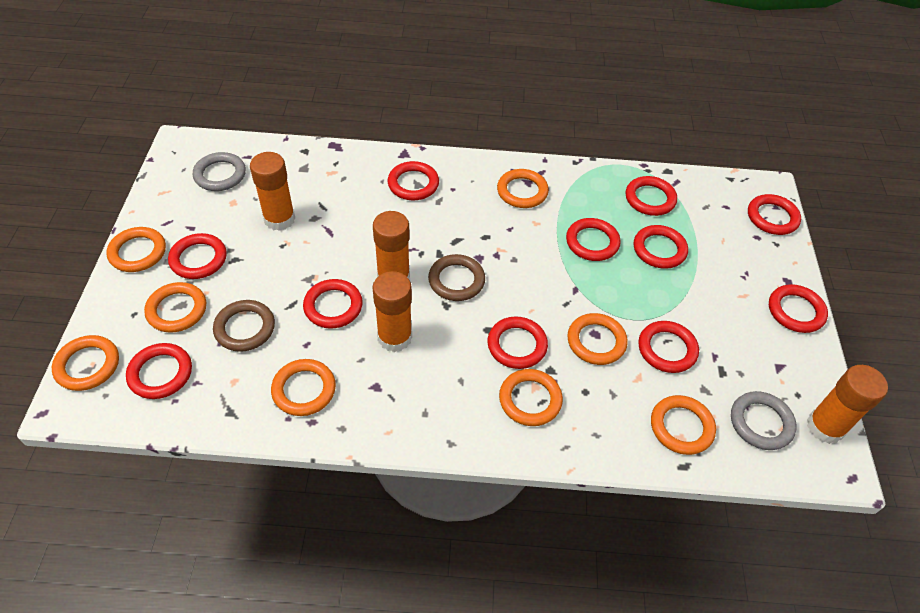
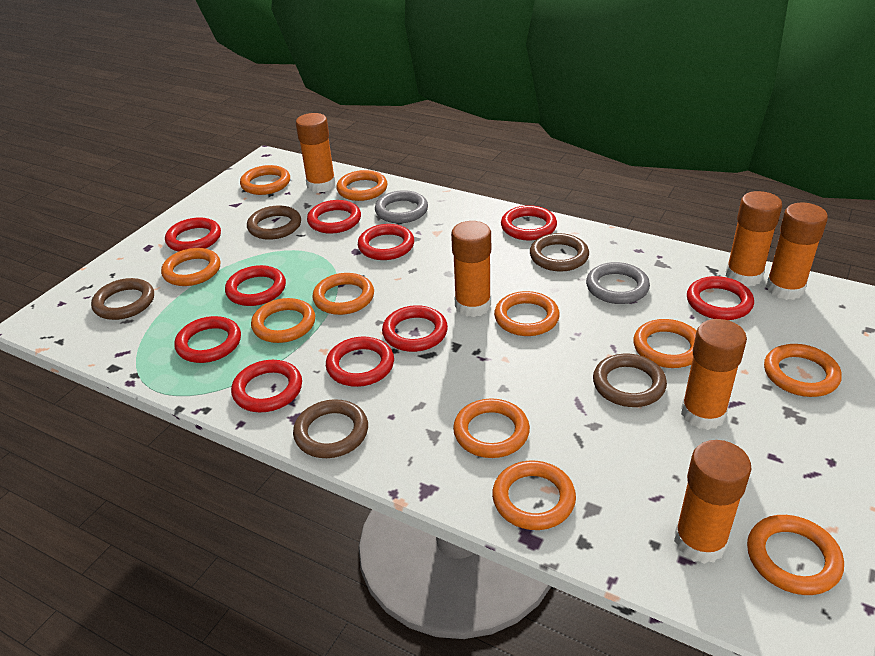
brown ring: [213,300,275,352] [428,254,485,301] = 2 -> [91,278,154,320] [247,205,301,240] [293,399,368,458] [530,233,589,272] [593,354,667,407] = 5
orange glue stick: [250,152,295,231] [372,271,412,352] [373,211,410,279] [807,365,888,444] = 4 -> [296,113,336,193] [451,221,491,317] [674,440,751,564] [681,319,747,430] [726,191,782,287] [766,203,828,300] = 6
orange ring: [52,335,119,391] [106,227,166,272] [144,282,206,333] [271,359,336,416] [497,169,549,208] [499,369,563,426] [567,313,628,365] [651,395,716,455] = 8 -> [161,248,220,286] [240,165,290,195] [251,298,315,343] [312,273,374,315] [336,170,387,201] [453,398,530,458] [492,461,576,530] [494,291,560,336] [633,319,696,368] [747,515,844,595] [764,344,842,397] = 11
red ring: [126,343,192,399] [168,233,227,279] [303,279,363,329] [388,161,439,200] [487,317,548,369] [566,218,620,261] [626,176,677,216] [634,225,688,269] [638,321,699,373] [748,194,801,235] [769,284,828,333] = 11 -> [165,217,221,252] [174,316,241,363] [225,265,286,306] [231,360,302,412] [307,200,361,234] [326,336,394,387] [358,224,414,260] [382,305,448,352] [501,205,557,241] [687,276,754,320] = 10

